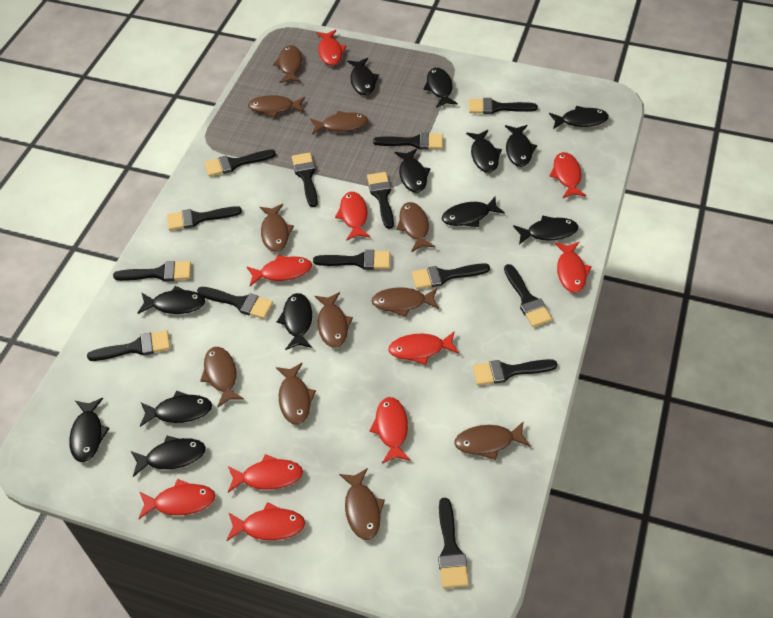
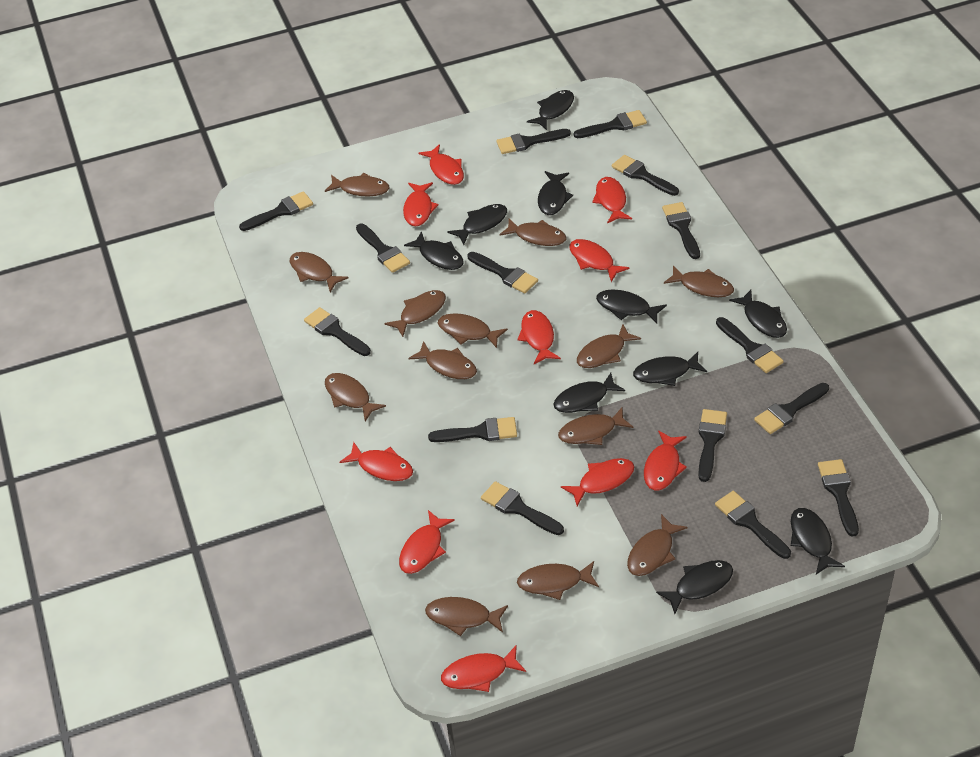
black brush: [87,330,170,361] [113,261,191,282] [167,206,242,230] [197,287,273,319] [205,150,276,177] [292,152,318,207] [313,250,390,270] [367,172,394,229] [373,132,443,150] [412,263,490,289] [438,498,469,588] [469,98,538,114] [473,359,557,385] [504,264,552,327] = 14 -> [239,191,313,231] [304,307,371,356] [356,224,410,273] [428,417,517,442] [468,252,538,293] [481,481,564,535] [496,129,571,154] [573,110,647,138] [612,155,679,196] [662,202,700,259] [698,409,727,482] [715,491,791,559] [716,317,784,373] [754,383,829,434] [818,459,859,537] = 15
black fish: [69,398,110,462] [131,436,206,477] [138,286,205,314] [140,391,212,427] [277,293,312,350] [347,58,379,95] [395,149,431,193] [423,68,458,108] [442,197,505,227] [466,130,502,173] [505,125,537,167] [513,215,578,245] [549,106,609,129] = 13 -> [404,231,463,270] [447,204,507,245] [527,90,574,130] [538,171,573,215] [553,373,625,413] [596,289,667,323] [633,352,707,386] [656,560,733,614] [729,290,787,338] [791,508,845,575] = 10
brown fish: [200,347,244,408] [248,95,305,118] [260,204,294,252] [273,45,302,83] [276,363,316,425] [310,111,368,135] [315,292,353,348] [339,468,385,540] [371,288,439,317] [396,202,435,252] [454,421,530,460] = 11 -> [290,252,348,292] [325,173,389,196] [325,373,386,421] [384,290,446,337] [408,341,477,379] [425,597,508,636] [438,313,508,348] [499,218,567,246] [517,561,599,600] [558,408,633,445] [577,324,641,368] [627,514,687,576] [664,265,734,297] = 13

